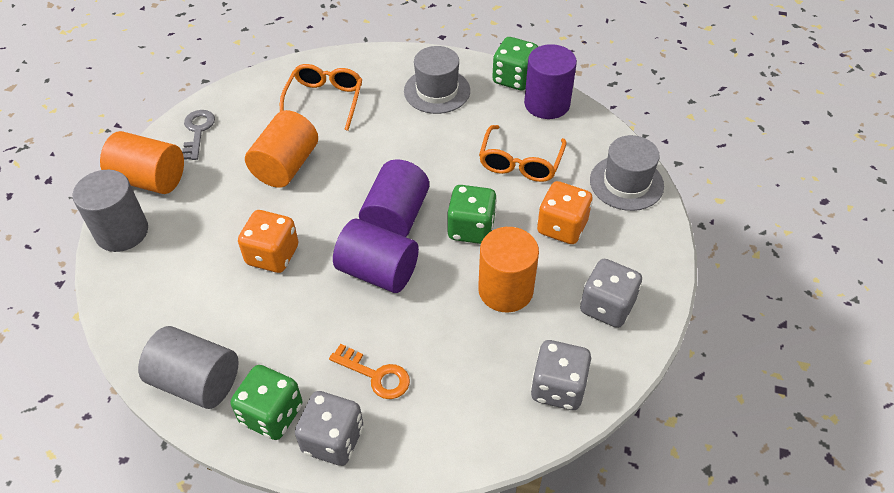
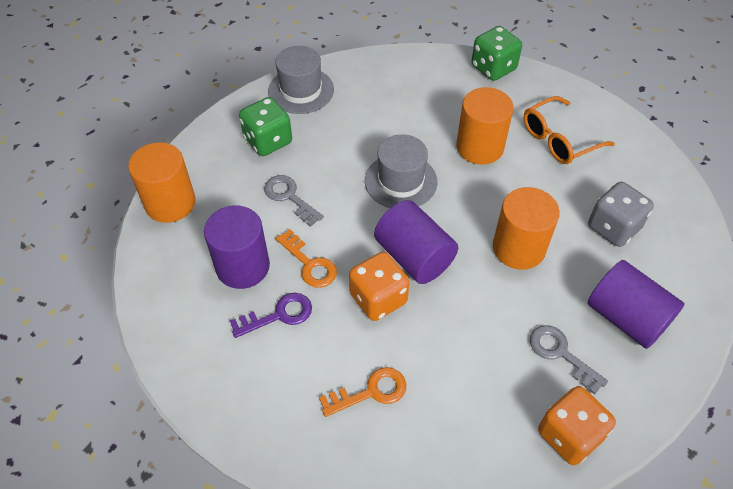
green dice: [230,365,303,440] [447,185,497,244] [492,37,538,90] = 3 -> [239,97,292,156] [471,26,522,81] = 2
grey cylinder: [73,170,148,252] [138,326,239,409] = 2 -> none = 0
grey dice: [295,391,363,466] [531,340,591,410] [580,259,642,328] = 3 -> [588,182,654,247] = 1
grey key: [182,110,215,160] = 1 -> [264,175,324,227] [530,325,608,395] = 2
orange glasses: [280,64,362,131] [479,125,567,182] = 2 -> [524,96,615,164] = 1
orange key: [329,344,410,399] = 1 -> [276,229,337,288] [319,367,406,417] = 2
purple key: none = 0 -> [230,293,312,338] = 1

